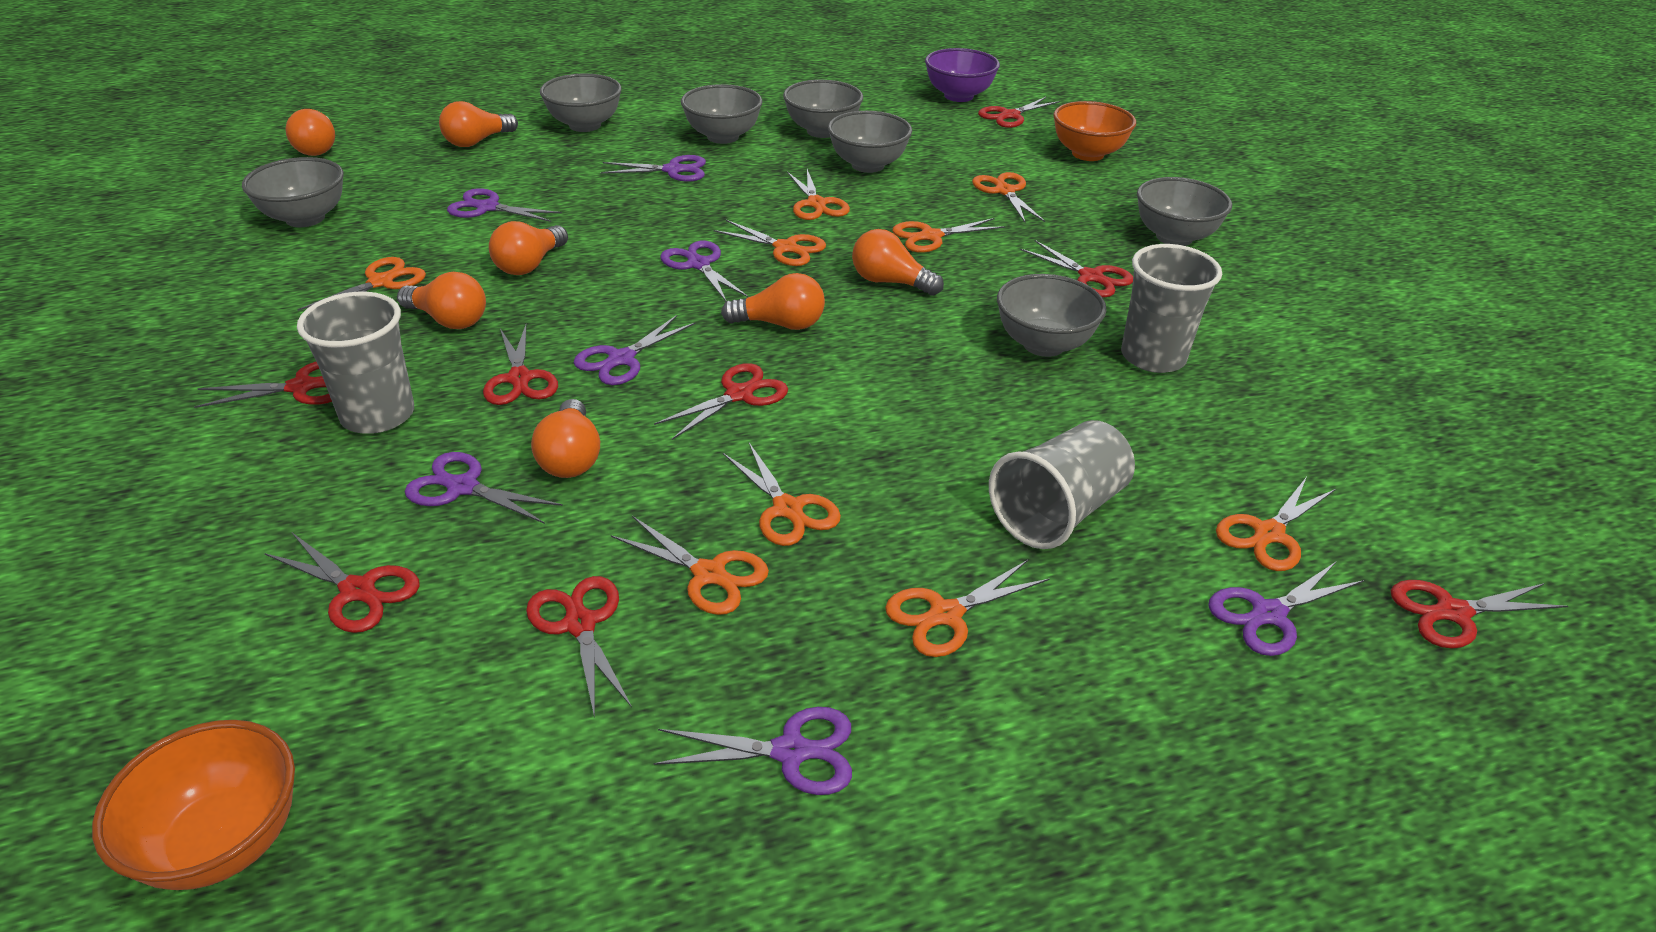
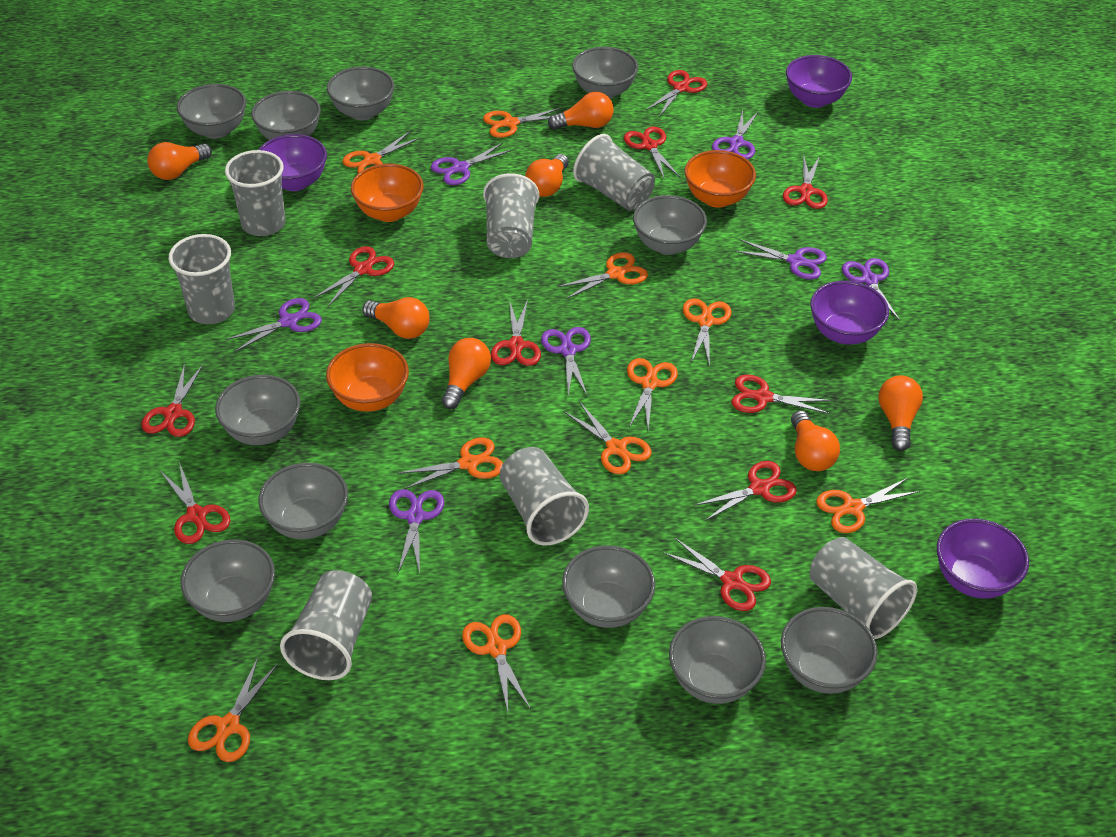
grey bowl: [242,157,344,227] [540,74,622,132] [681,84,763,144] [783,80,863,138] [828,111,912,173] [997,274,1107,357] [1137,177,1232,246] = 7 -> [177,84,246,139] [180,540,275,622] [215,375,300,445] [251,91,321,140] [258,463,348,539] [327,67,395,120] [562,545,655,628] [572,47,638,99] [633,195,707,255] [669,616,766,704] [781,607,877,694] = 11
grey cup: [297,292,414,434] [989,420,1135,549] [1121,244,1222,373] = 3 -> [168,234,235,324] [225,150,285,236] [280,570,372,680] [483,173,539,258] [500,447,589,545] [573,134,655,211] [809,537,917,639] = 7
orange bowl: [92,720,295,890] [1053,101,1136,161] = 2 -> [326,343,409,412] [351,164,424,222] [684,150,756,208] = 3
orange scissors: [297,257,426,311] [611,516,769,615] [714,220,826,266] [723,443,841,546] [787,169,850,220] [885,560,1050,657] [892,218,1005,253] [972,172,1045,223] [1216,477,1336,571] = 9 -> [188,658,278,762] [342,131,421,174] [398,438,503,489] [462,614,531,712] [483,108,561,138] [557,252,648,299] [564,402,651,475] [627,358,678,430] [683,298,731,367] [816,478,920,533] = 10
purple bowl: [925,48,1000,102] = 1 -> [258,134,327,191] [786,55,852,108] [810,281,889,344] [937,519,1029,599] = 4
red scissors: [194,362,332,408] [264,533,420,633] [483,325,558,405] [526,576,632,718] [654,363,788,440] [978,97,1060,128] [1020,240,1133,297] [1391,580,1568,649] = 8 -> [142,363,203,437] [160,462,231,544] [314,246,394,306] [491,300,541,366] [624,126,680,178] [646,70,707,117] [663,538,771,611] [694,461,797,521] [731,375,832,414] [783,154,828,209] = 10

